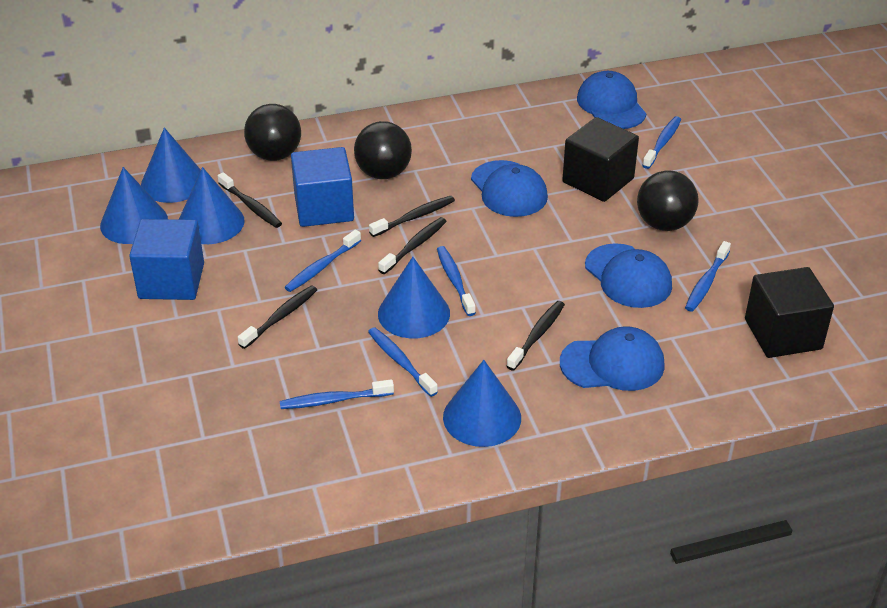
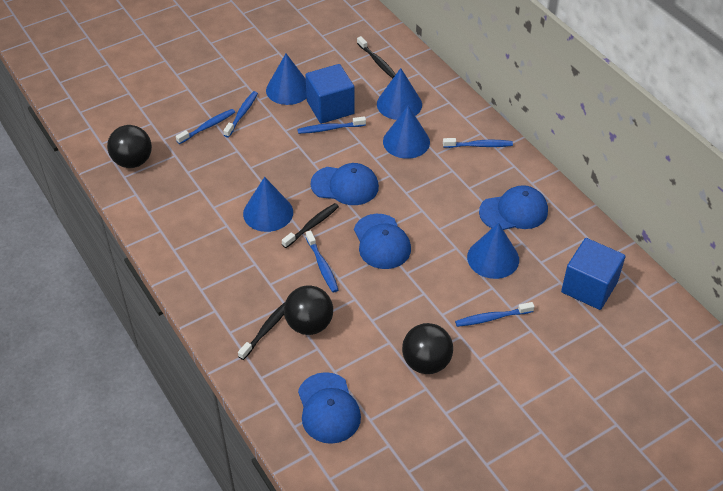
black cube: [562,117,639,202] [745,267,834,358] = 2 -> none = 0
black toothbrush: [218,172,282,228] [238,285,317,349] [369,196,455,237] [378,217,447,274] [506,301,565,371] = 5 -> [238,302,285,360] [282,203,339,248] [357,36,396,78] = 3

